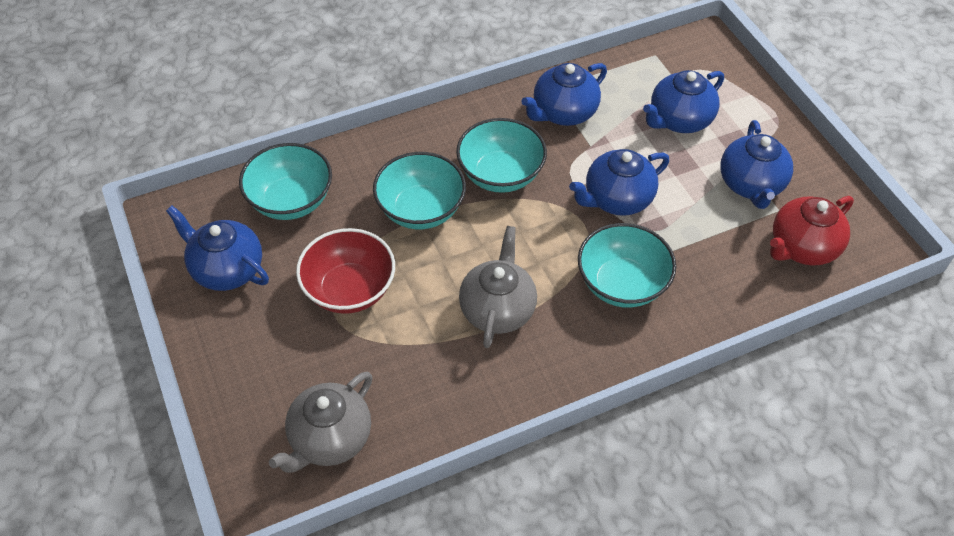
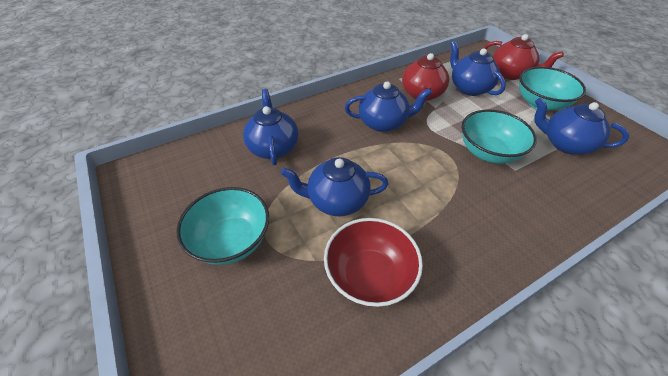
grey teapot: [269,372,372,473] [459,226,537,348] = 2 -> none = 0
red teapot: [770,196,854,266] = 1 -> [402,53,449,102] [484,34,564,80] = 2
turquoise bowl: [239,143,332,220] [373,152,466,229] [456,118,547,193] [578,223,676,308] = 4 -> [176,187,269,265] [462,109,537,164] [519,67,586,111] = 3

